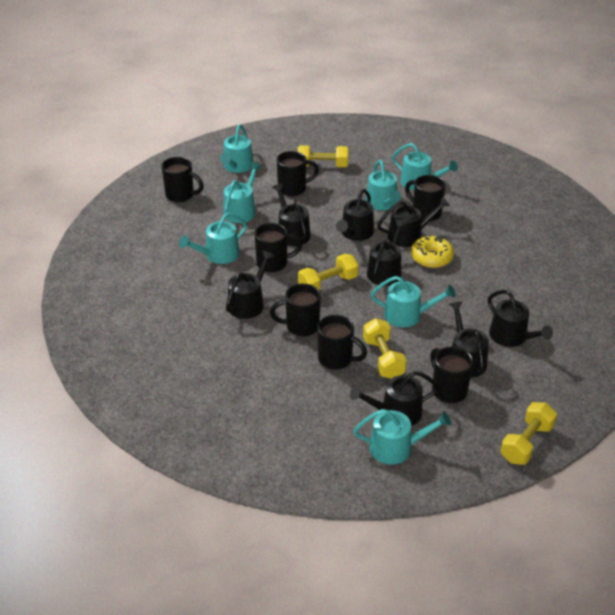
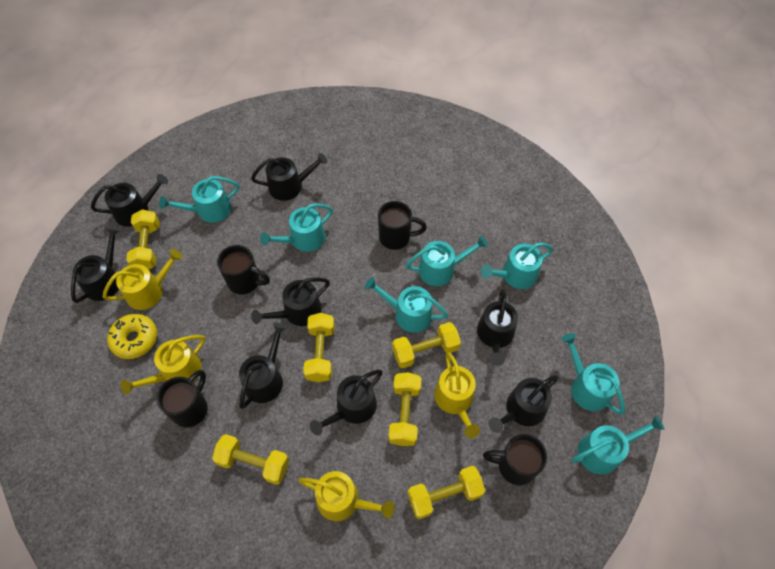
black mug: [161,157,204,202] [255,223,302,272] [270,284,321,336] [277,151,319,196] [317,315,367,369] [405,175,446,222] [430,346,473,403] = 7 -> [156,370,208,428] [217,245,270,294] [378,201,427,250] [483,434,547,485] = 4
yellow dumbbell: [298,145,348,167] [298,254,359,291] [363,318,407,378] [500,402,557,465] = 4 -> [126,209,160,270] [212,434,289,485] [303,313,335,382] [389,372,422,446] [392,322,461,368] [408,466,485,519] = 6
yellow watering can: none = 0 -> [103,249,182,310] [121,335,205,395] [298,471,394,521] [434,352,480,438] = 4

